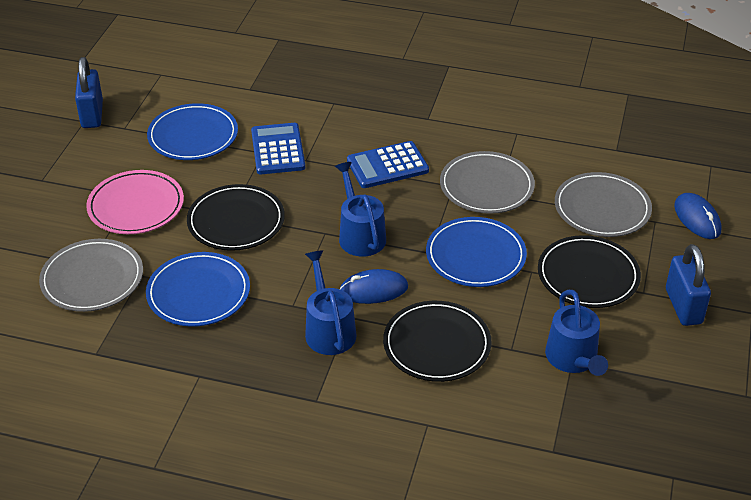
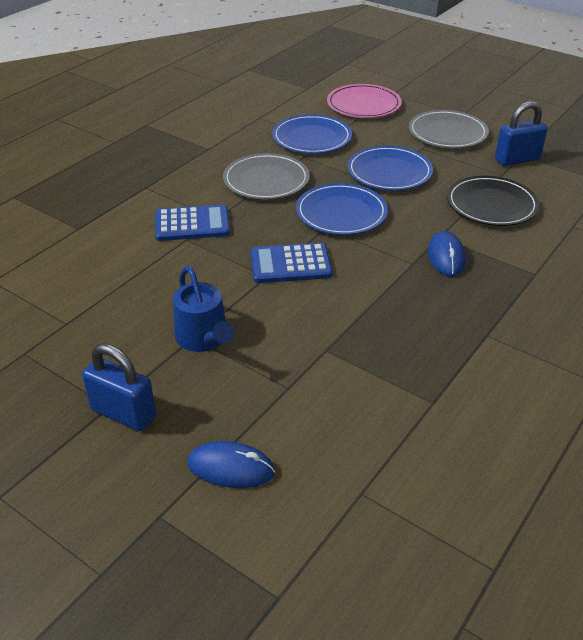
black plate: [187,184,285,251] [383,301,491,382] [538,235,641,308] = 3 -> [447,176,539,226] = 1
blue watering can: [305,250,357,355] [335,162,386,257] [545,290,608,376] = 3 -> [173,266,234,352] = 1
grey plate: [39,239,143,312] [440,151,535,214] [555,172,652,237] = 3 -> [223,153,310,199] [409,110,489,148] = 2

